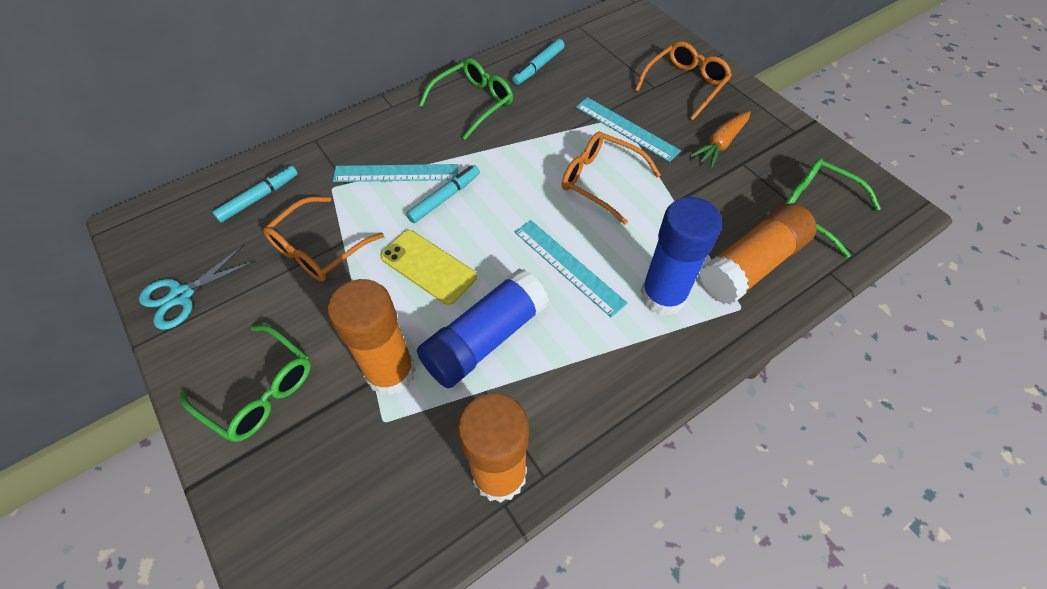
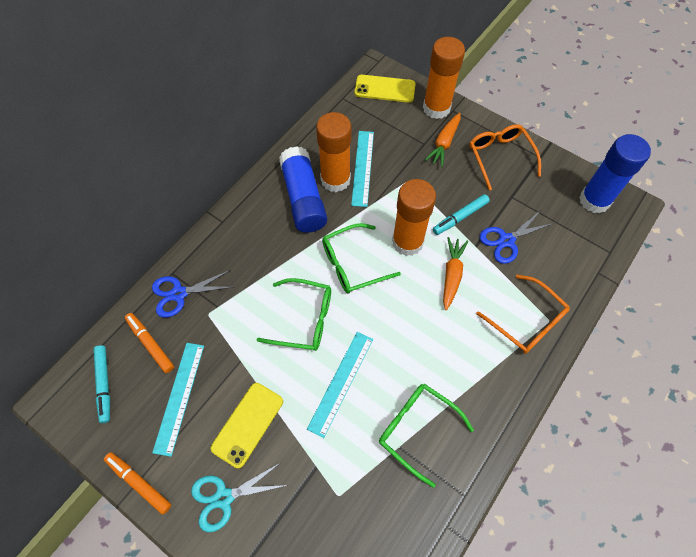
blue scissors: none = 0 -> [152,270,232,318] [479,210,554,264] = 2
orange carrot: [690,111,751,168] = 1 -> [424,113,461,167] [443,237,468,310] = 2
orange glasses: [263,196,384,281] [562,132,661,225] [635,42,732,120] = 3 -> [469,124,541,191] [476,275,570,354] = 2
orange marker: none = 0 -> [104,452,171,515] [125,313,174,373] = 2
turquoise marker: [212,165,298,223] [406,165,480,223] [512,39,565,85] = 3 -> [93,345,110,423] [433,194,490,235] = 2
yellow phone: [380,230,477,305] = 1 -> [211,383,283,468] [354,75,416,103] = 2

